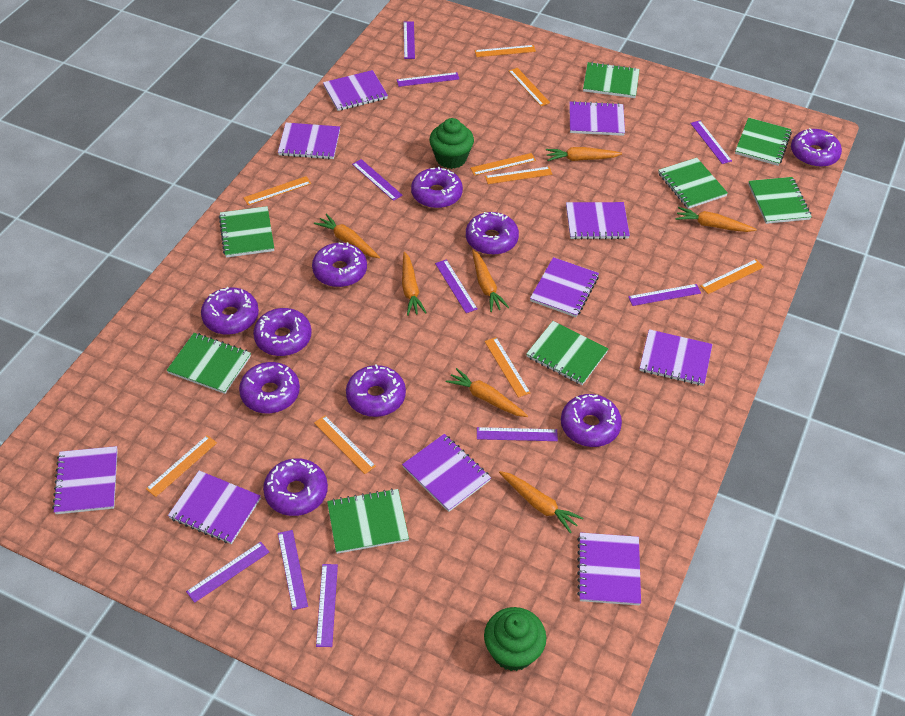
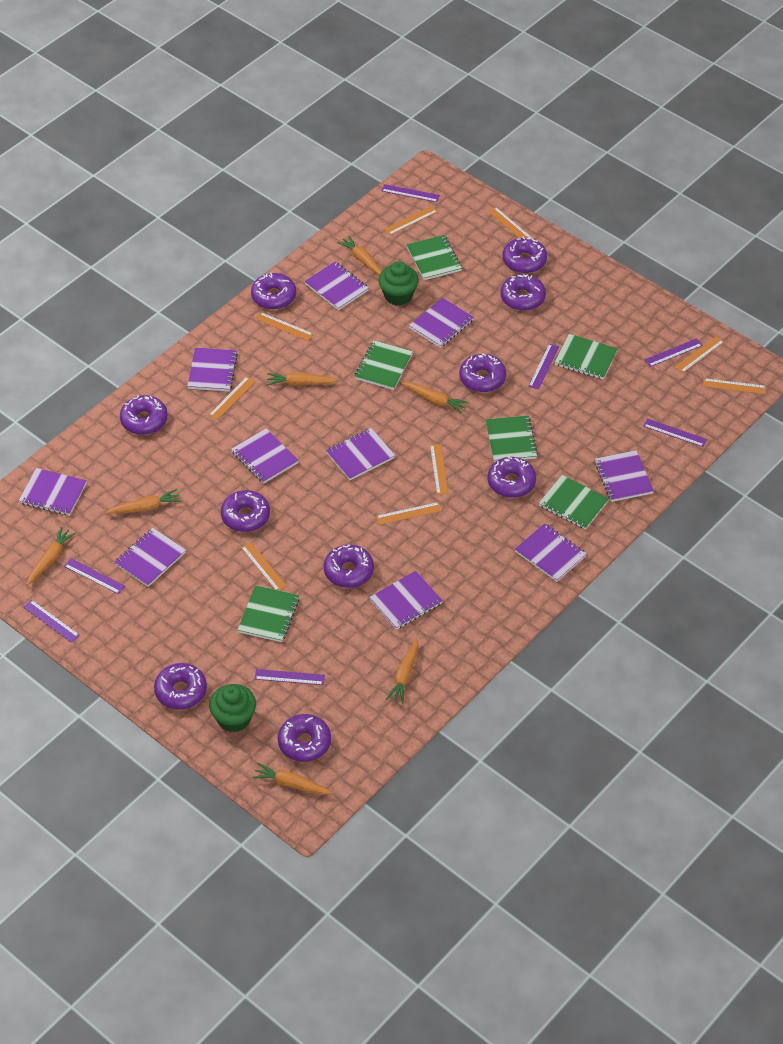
green notebook: [166,333,251,394] [219,206,274,258] [327,488,409,554] [526,321,608,385] [583,62,640,98] [658,158,728,209] [735,118,792,166] [748,177,812,224] = 8 -> [238,585,299,642] [354,340,413,390] [406,235,462,280] [486,415,538,462] [539,475,609,530] [554,334,618,380] = 6
purple ruler: [186,542,269,603] [278,530,308,610] [316,564,338,647] [352,159,403,201] [397,72,459,87] [403,22,415,59] [435,259,477,313] [477,427,558,441] [628,284,701,306] [690,120,732,164] = 10 -> [23,600,80,643] [64,559,125,594] [255,669,325,685] [382,184,440,202] [529,344,559,389] [643,419,707,447] [645,338,702,367] = 7

